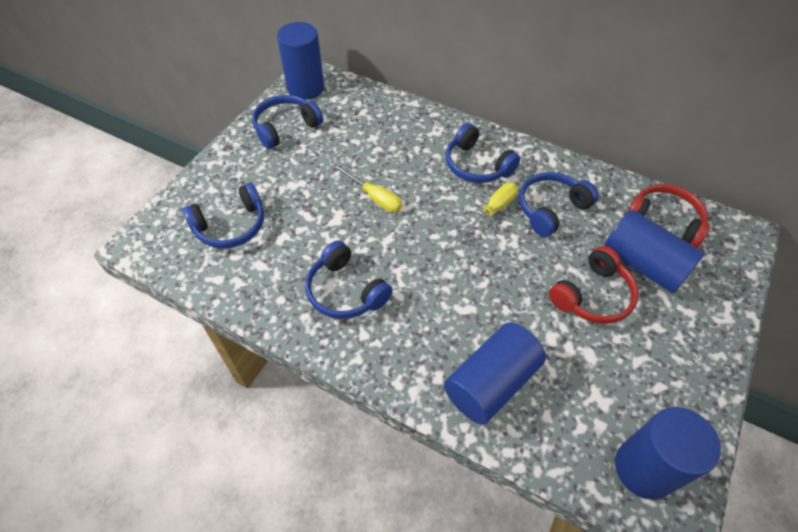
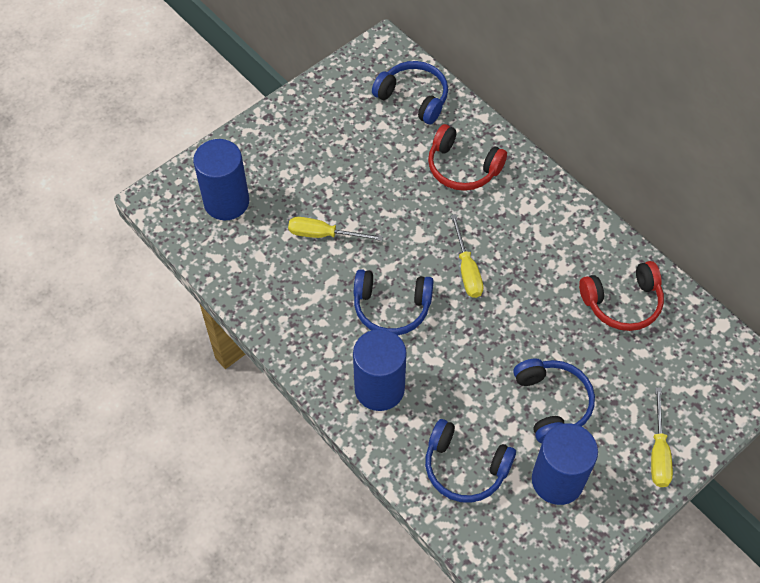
blue cylinder: [277,22,324,100] [444,322,546,425] [604,210,705,293] [615,407,721,500] = 4 -> [193,139,249,220] [353,329,407,411] [532,423,598,505] = 3
blue headphones: [183,183,264,248] [252,95,323,149] [305,241,393,319] [445,123,520,183] [519,172,599,237] = 5 -> [354,269,434,335] [372,61,448,124] [425,419,516,503] [513,359,595,443] = 4
yellow screwdriver: [332,164,402,213] [457,183,518,240] = 2 -> [288,217,383,241] [451,214,483,298] [651,387,673,487] = 3

